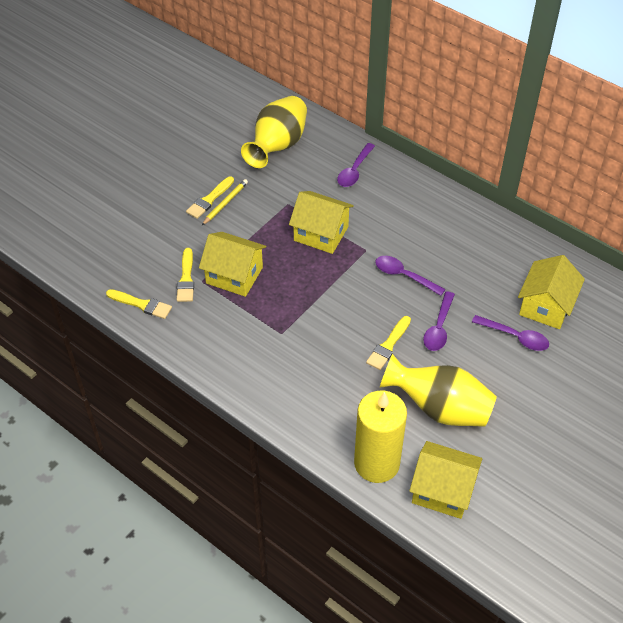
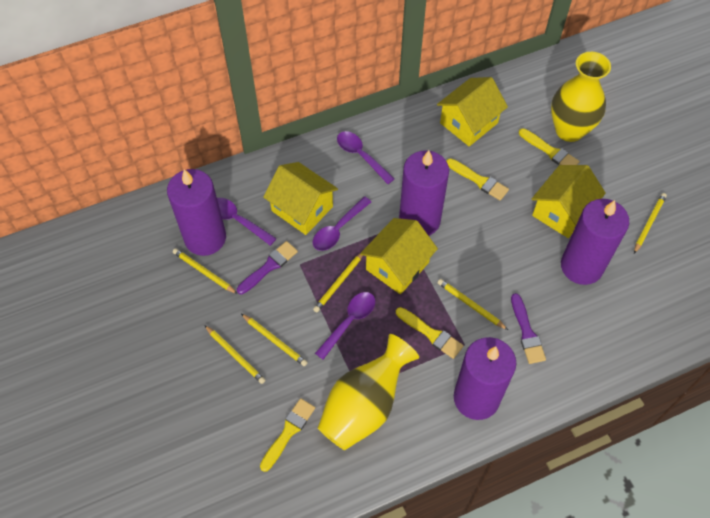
purple brush: none = 0 -> [237,241,298,294] [511,293,546,364] = 2
purple candle: none = 0 -> [167,169,226,256] [399,150,449,236] [454,337,516,420] [561,199,629,285] = 4
yellow candle: [354,391,407,483] = 1 -> none = 0
yellow pencil: [202,179,248,225] = 1 -> [173,248,238,294] [204,325,265,384] [241,314,308,366] [313,254,362,312] [437,279,508,330] [634,193,667,254] = 6

